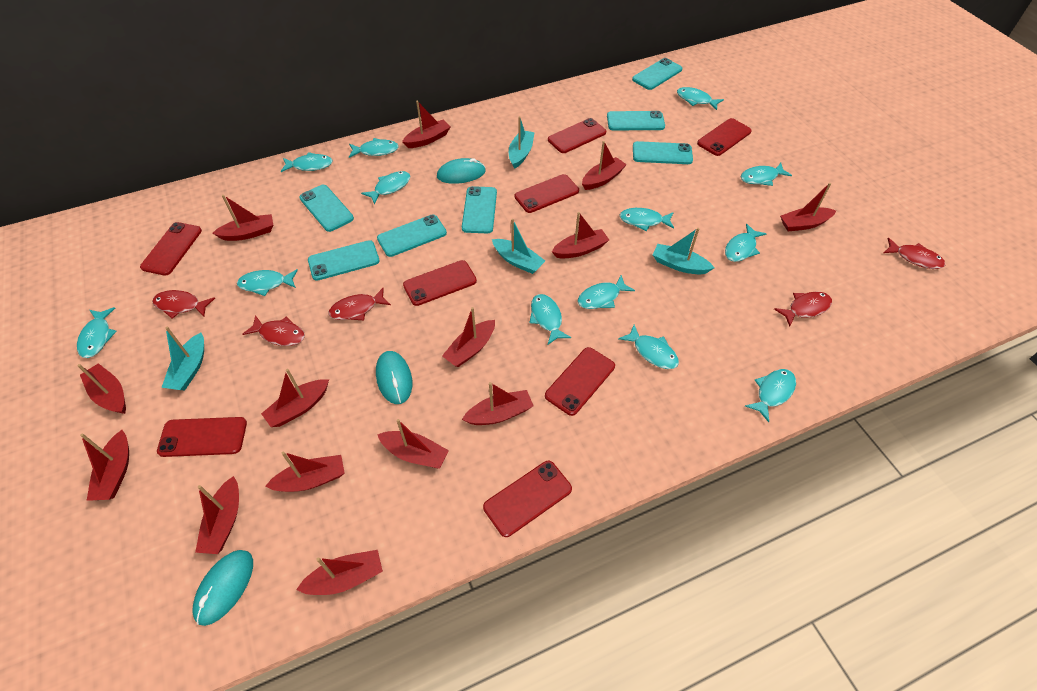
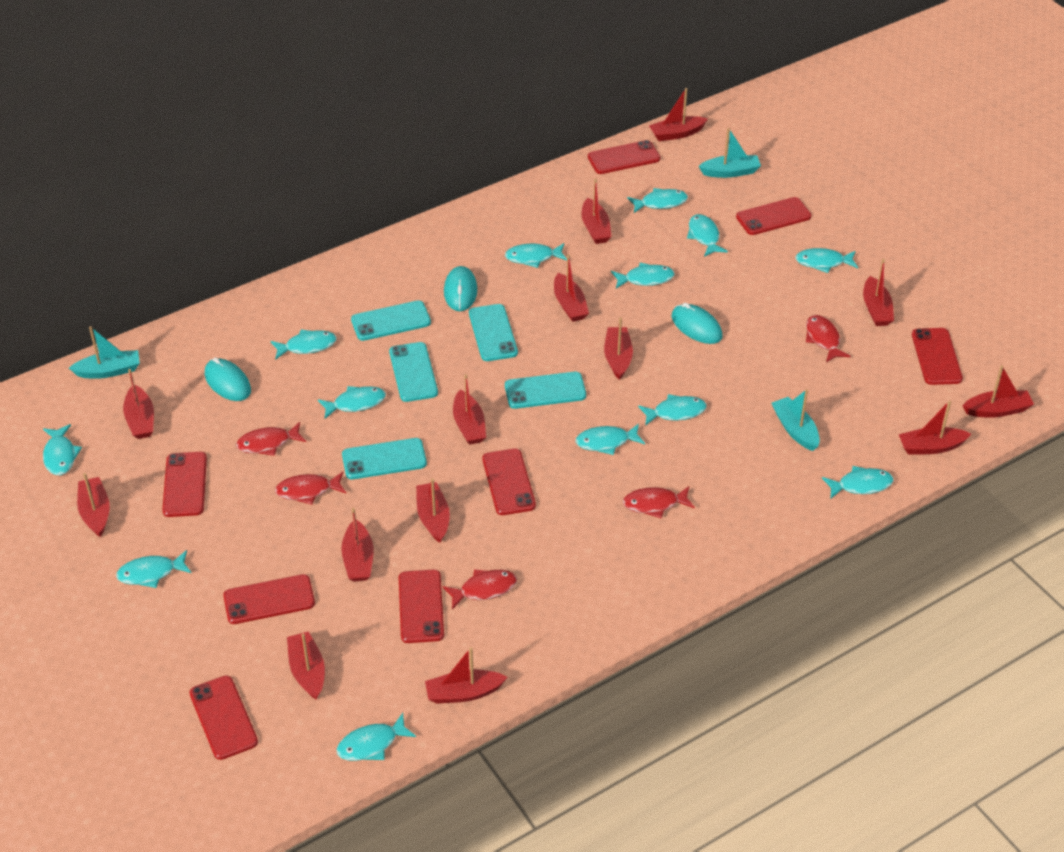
turquoise boat: [161,327,204,390] [492,219,545,274] [509,116,535,169] [653,228,714,274] = 4 -> [69,327,140,379] [699,128,761,178] [772,389,820,451] = 3
turquoise phone: [299,185,354,232] [308,240,380,280] [377,215,447,257] [462,186,497,233] [607,111,665,130] [632,58,682,90] [633,141,693,164] = 7 -> [342,438,427,479] [351,300,431,341] [389,342,438,402] [469,304,518,361] [505,372,586,409] = 5

